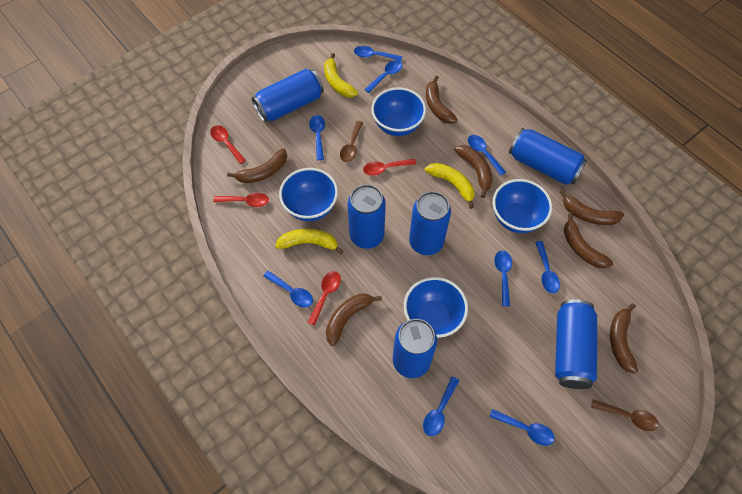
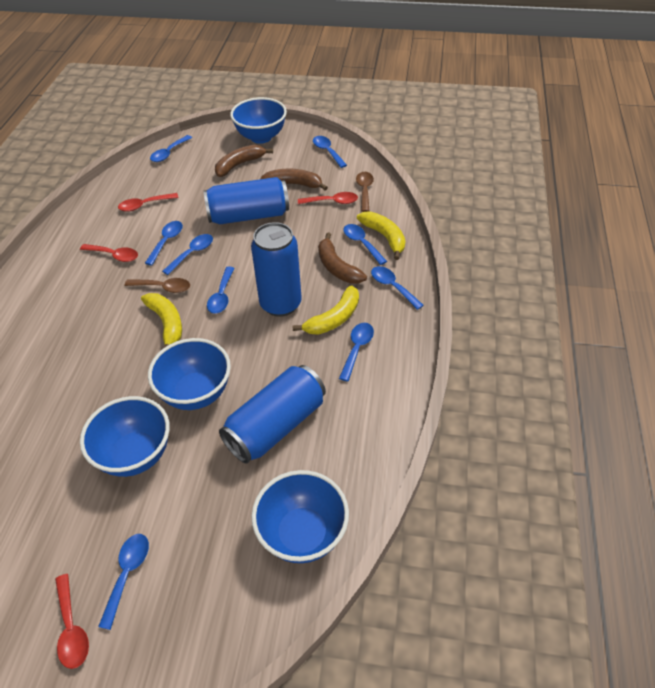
blue can: [252,69,324,122] [348,184,386,249] [393,319,437,378] [409,191,451,255] [509,128,587,185] [555,299,597,389] = 6 -> [203,177,289,224] [219,365,326,464] [251,222,302,317] = 3
brown banana: [227,148,287,183] [326,294,382,346] [426,76,458,124] [454,145,493,198] [560,190,624,225] [564,213,613,268] [610,303,638,373] = 7 -> [215,145,273,177] [260,169,328,191] [318,232,367,284] = 3

